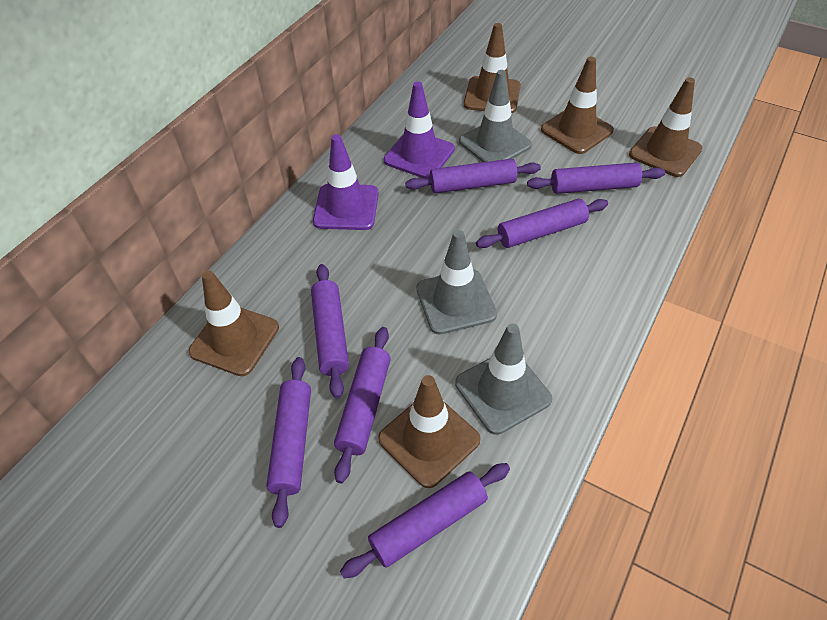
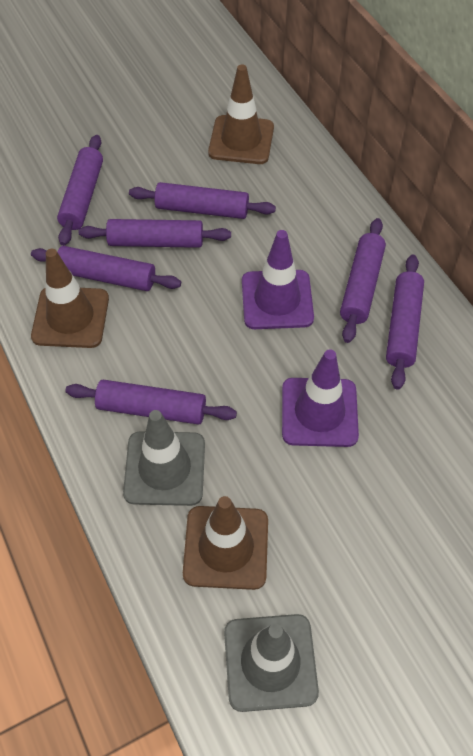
brown traffic cone: [188,270,279,376] [378,375,481,488] [464,23,521,113] [541,57,614,154] [629,77,703,177] = 5 -> [31,249,109,348] [183,496,268,590] [208,64,274,164] = 3
grey traffic cone: [416,230,497,334] [455,324,552,435] [459,70,532,162] = 3 -> [123,410,205,506] [224,614,319,712] = 2

